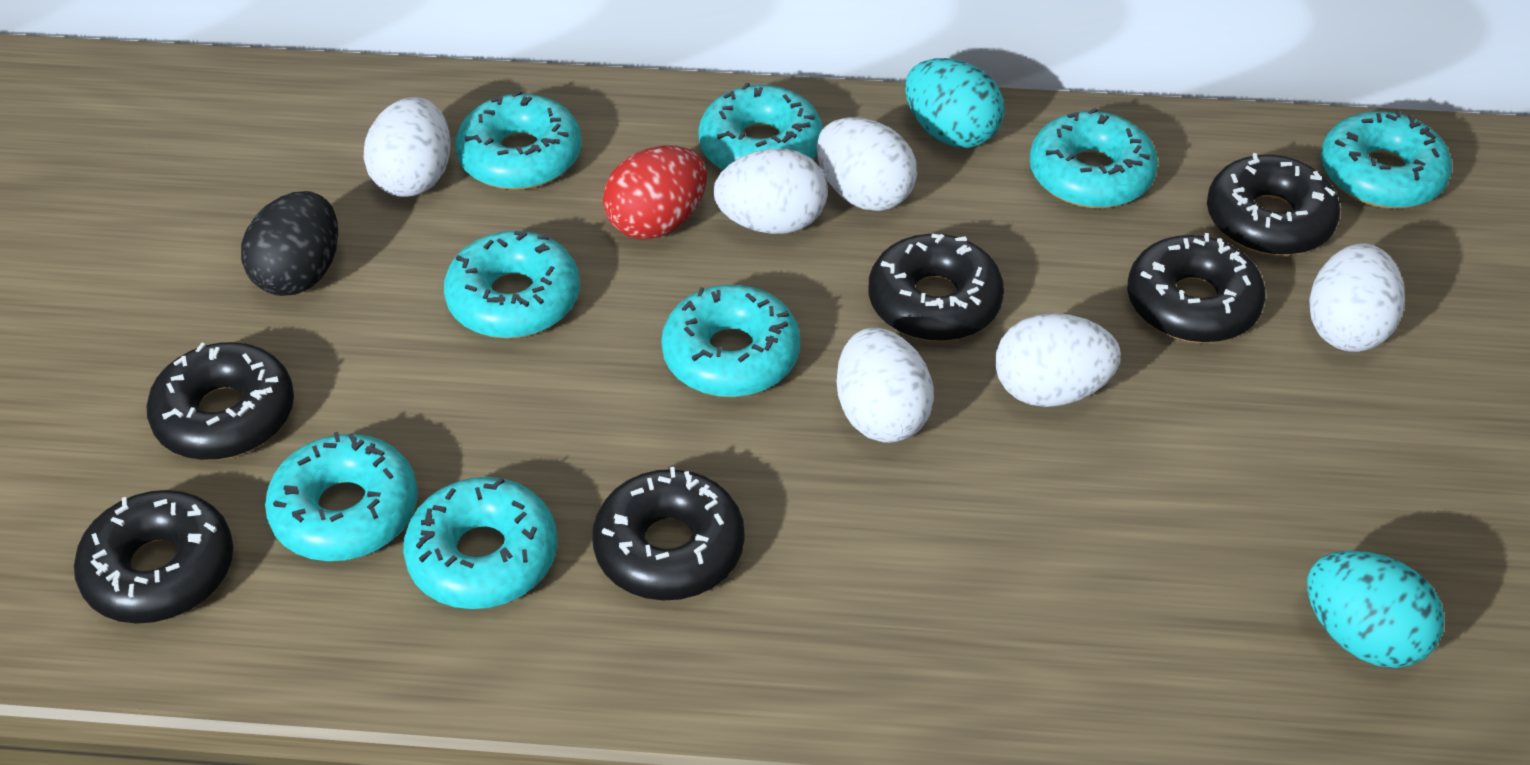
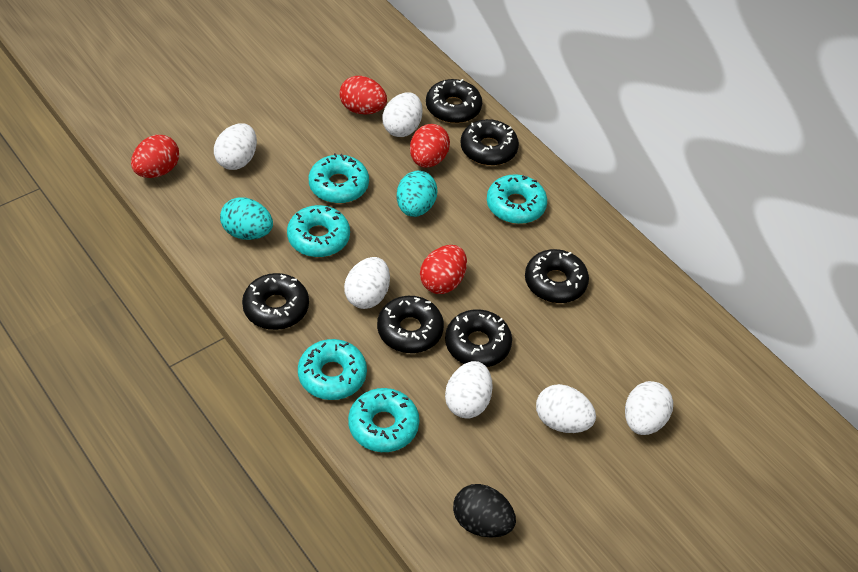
red egg: [603,146,707,239] = 1 -> [131,135,179,178] [339,76,387,114] [410,124,450,168] [420,245,467,294] = 4
turquoise donut: [265,432,418,561] [403,477,557,609] [444,231,580,338] [455,90,582,190] [661,285,800,397] [698,83,823,170] [1030,108,1158,208] [1321,110,1452,209] = 8 -> [287,205,350,257] [298,339,367,400] [308,153,369,203] [348,388,419,452] [487,174,547,224] = 5

